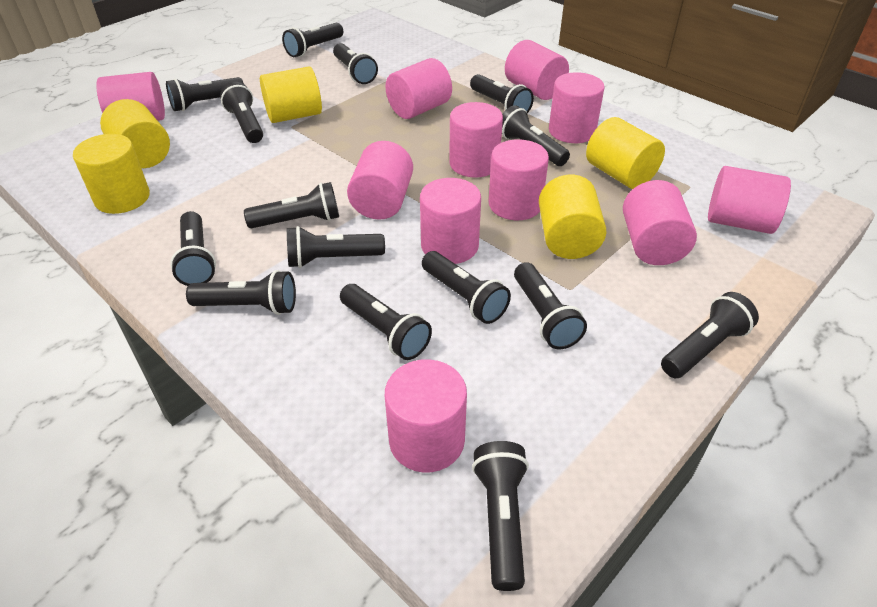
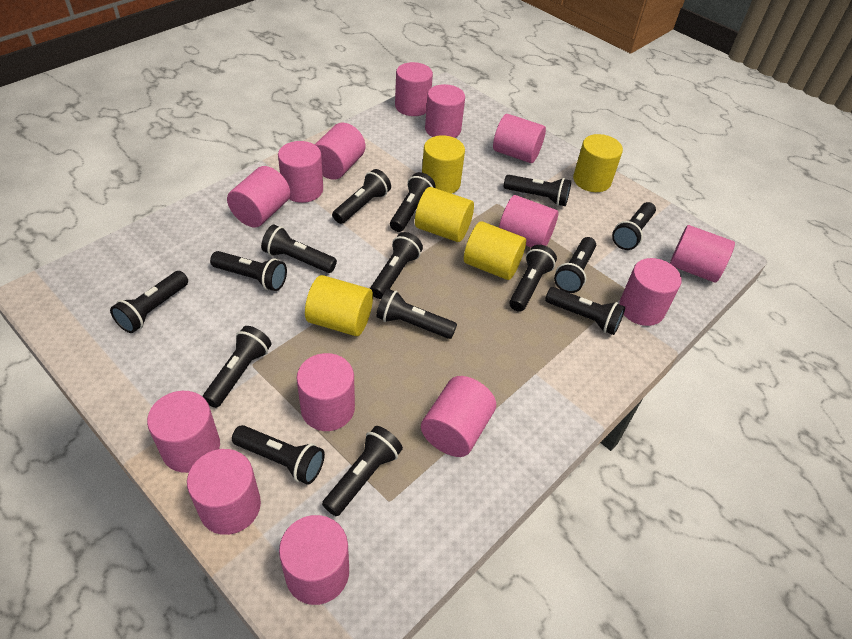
pink cylinder: [96,72,165,121] [347,141,413,220] [385,58,452,119] [385,359,467,473] [420,178,481,264] [449,102,503,178] [489,139,549,220] [505,40,569,100] [549,72,605,143] [623,180,697,265] [708,166,791,234] = 11 -> [147,391,220,473] [187,449,261,535] [227,166,290,227] [278,141,323,203] [279,515,349,605] [297,353,355,431] [315,123,365,180] [395,62,433,116] [421,376,496,457] [425,84,465,138] [493,114,546,163] [499,195,558,248] [619,258,681,326] [670,225,735,283] = 14

